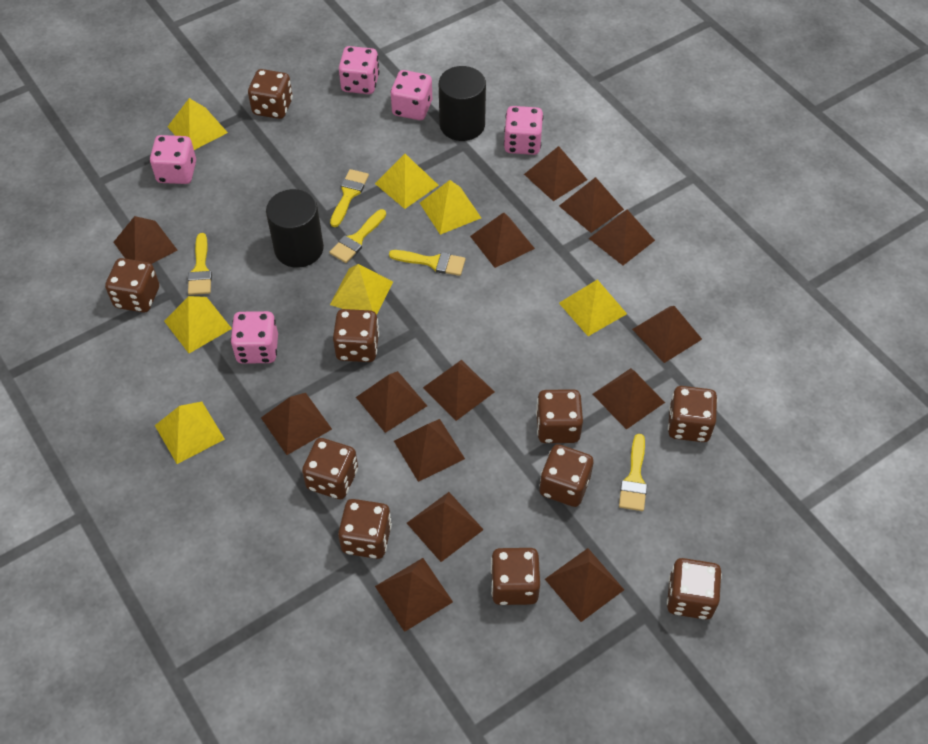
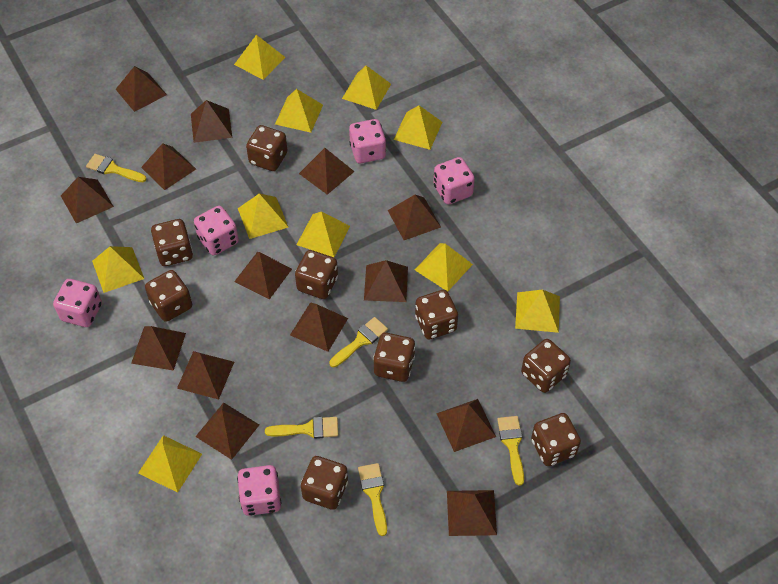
black cylinder: [266,189,324,268] [439,66,486,141] = 2 -> none = 0
brown dice: [105,258,159,313] [248,69,293,119] [302,438,358,499] [333,309,379,362] [338,499,392,559] [491,548,540,605] [536,389,583,443] [539,444,594,507] [667,558,722,620] [668,386,717,442] = 10 -> [145,270,192,322] [151,219,193,266] [246,125,287,171] [295,250,338,299] [301,456,348,510] [373,333,415,382] [415,290,458,339] [521,339,571,393] [531,413,581,466] = 9
yellow pyramid: [155,402,225,464] [164,296,232,353] [167,98,228,150] [330,264,393,314] [375,154,439,209] [420,180,481,235] [559,279,627,336] = 7 -> [92,246,144,293] [138,435,202,493] [234,35,286,80] [238,193,288,239] [275,89,323,133] [296,211,350,257] [342,66,391,110] [394,105,442,150] [415,243,473,291] [515,290,560,333] = 10

